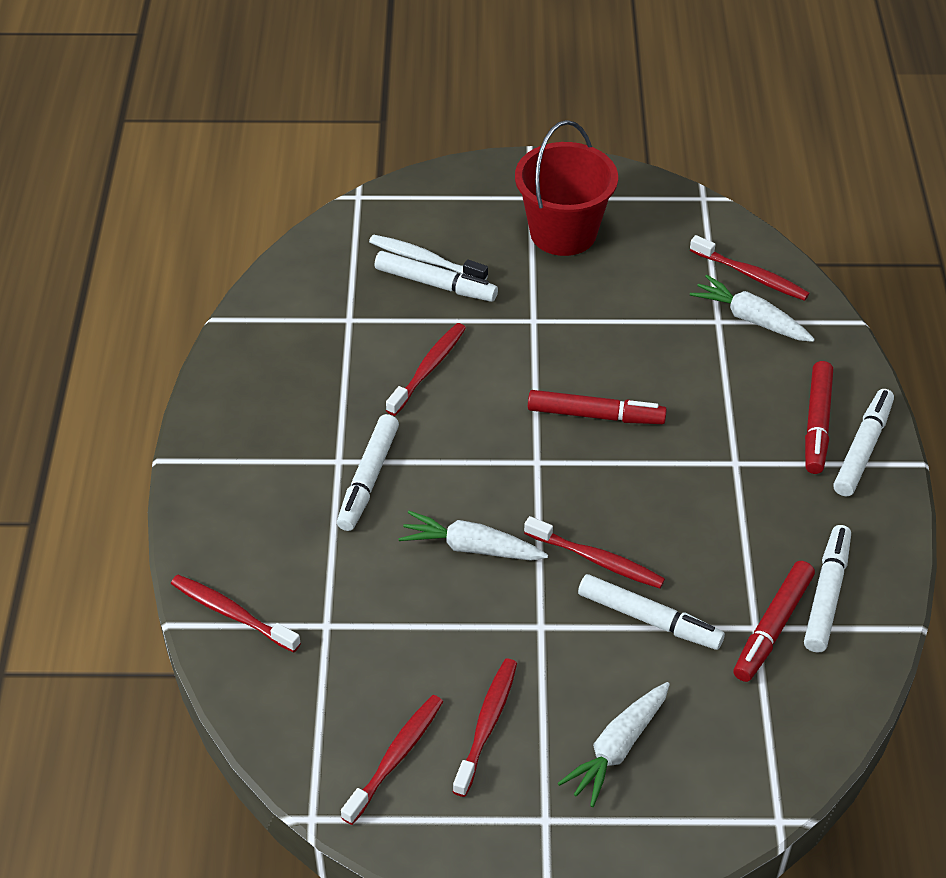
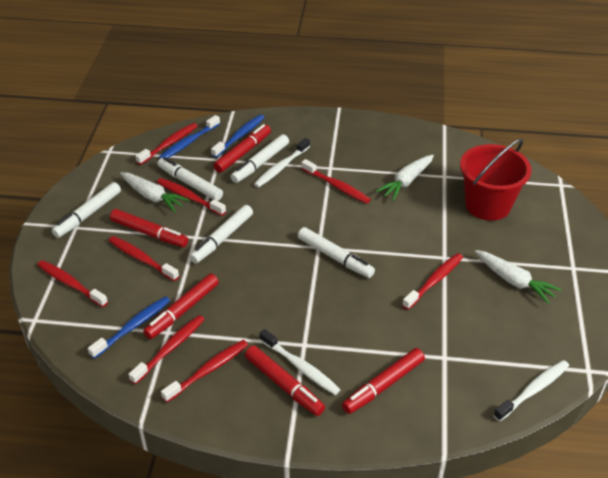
blue toothbrush: none = 0 -> [88,296,170,359] [159,115,220,159] [211,114,265,158] = 3
red marker: [528,390,667,424] [733,561,815,682] [805,361,833,474] = 3 -> [110,209,188,247] [143,273,219,339] [213,124,271,173] [245,345,325,416] [342,348,425,414] = 5
red toothbrush: [171,575,301,652] [341,695,443,825] [386,323,466,416] [453,659,517,797] [524,516,665,588] [690,235,810,301] = 6 -> [38,260,108,307] [109,236,179,281] [129,315,205,384] [135,123,198,165] [157,178,226,216] [161,340,248,402] [301,159,371,204] [402,253,463,310] = 8
white toothbrush: [369,235,488,280] = 1 -> [254,138,310,188] [259,329,341,395] [493,360,569,422] = 3

